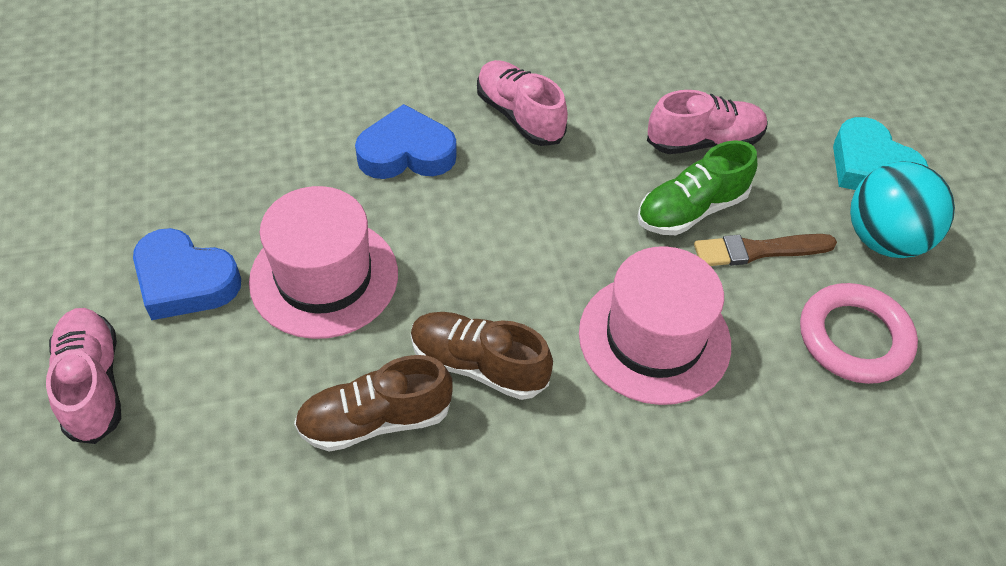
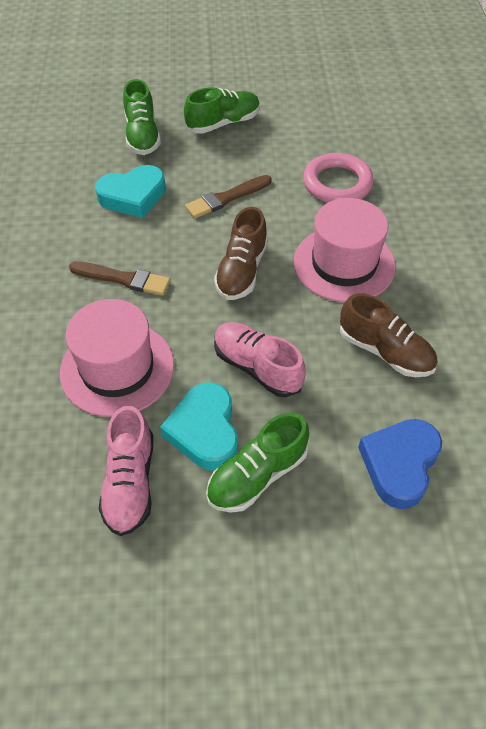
blue heart: [133,228,241,320] [355,104,457,179] = 2 -> [358,419,442,509] = 1
brown brush: [694,234,837,266] = 1 -> [69,261,171,296] [185,175,272,218] = 2
green shoe: [637,140,757,235] = 1 -> [123,79,161,155] [184,87,260,134] [206,412,309,513] = 3
pink shoe: [46,308,121,444] [477,60,568,146] [647,90,768,154] = 3 -> [99,406,153,536] [214,322,306,397] = 2
turquoise ball: [850,161,955,258] = 1 -> none = 0
turquoise heart: [833,117,928,190] = 1 -> [95,165,166,218] [160,382,238,471] = 2

